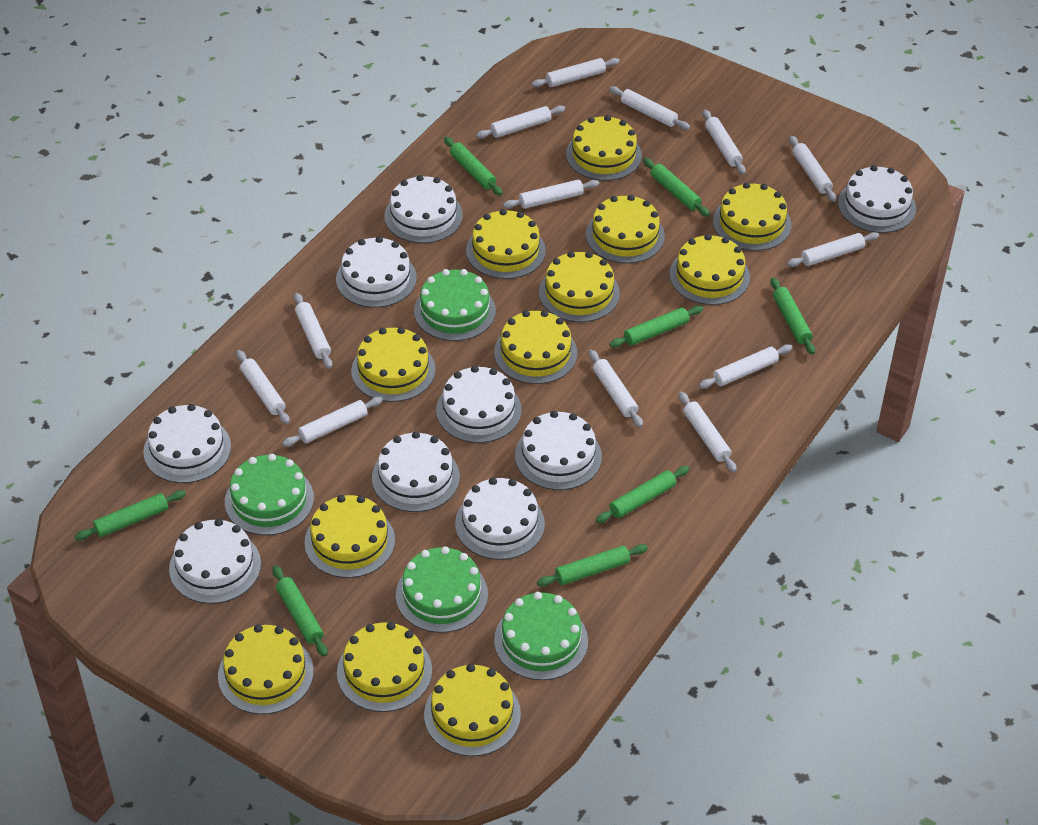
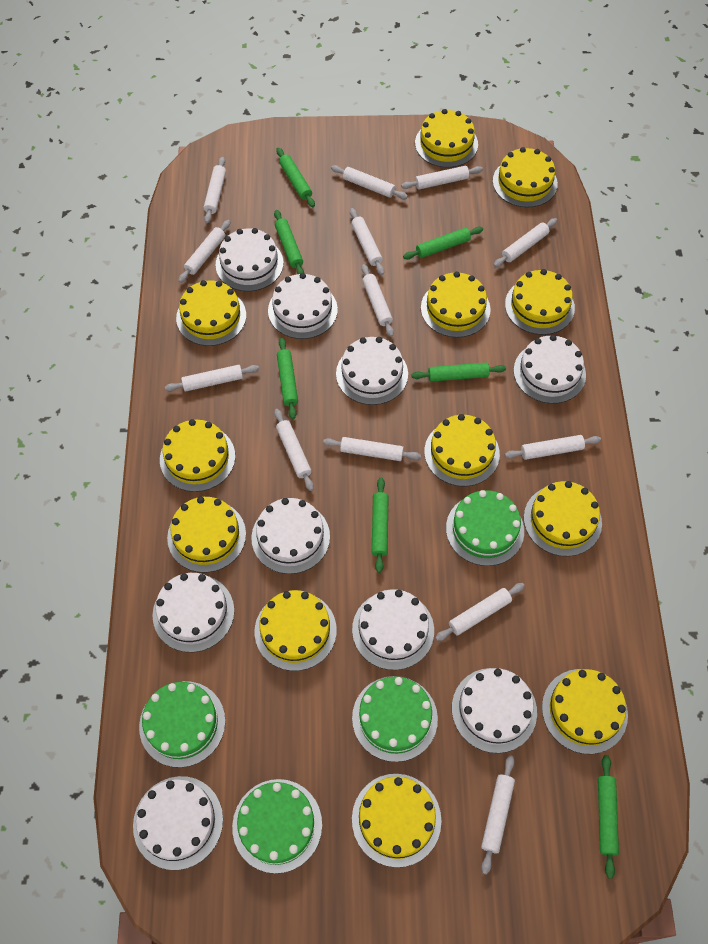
green rolling pin: [75,490,186,540] [272,566,328,657] [444,137,502,196] [537,544,648,587] [596,466,689,523] [609,306,703,348] [643,158,710,217] [771,278,815,355] = 8 -> [274,210,304,274] [276,147,315,207] [277,338,298,419] [372,478,388,573] [403,226,483,259] [411,362,506,382] [598,755,619,879] = 7

